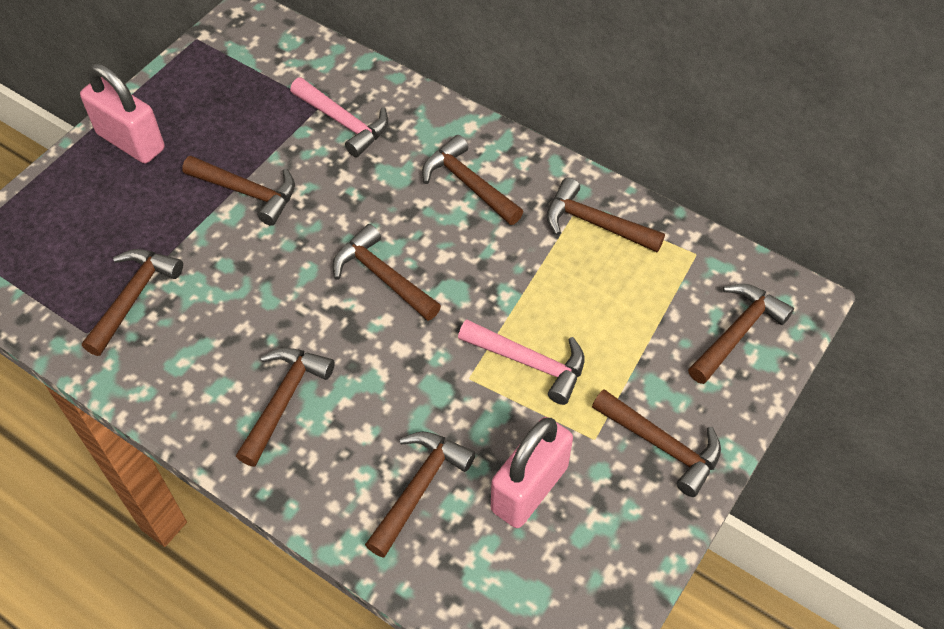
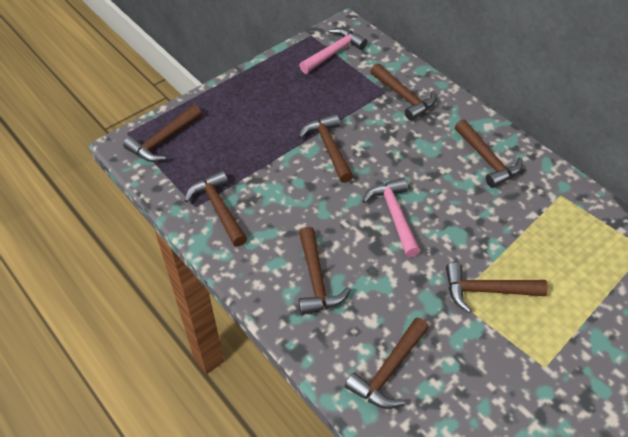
brown hammer: [82,249,183,356] [182,156,295,226] [236,348,335,466] [333,224,441,321] [365,432,476,558] [422,135,523,225] [547,178,665,252] [592,389,721,497] [688,284,794,384] = 9 -> [123,105,202,162] [184,171,247,247] [298,114,353,183] [298,227,351,315] [345,317,429,409] [370,63,436,121] [446,262,548,313] [455,119,523,188] = 8
pink padlock: [80,63,165,164] [491,417,573,528] = 2 -> none = 0

